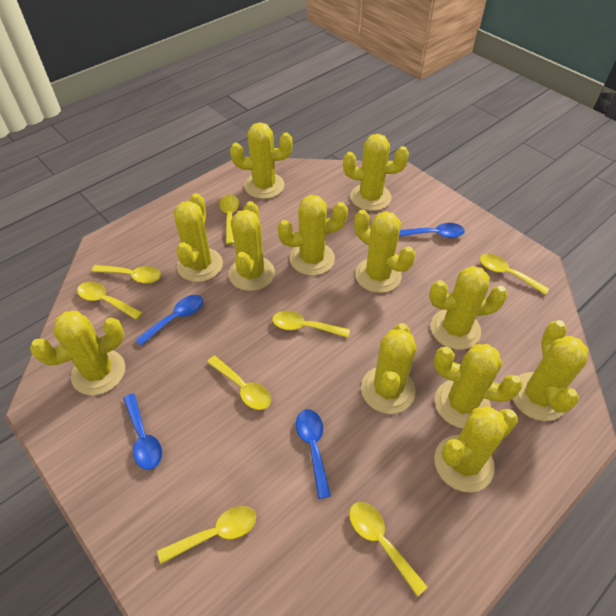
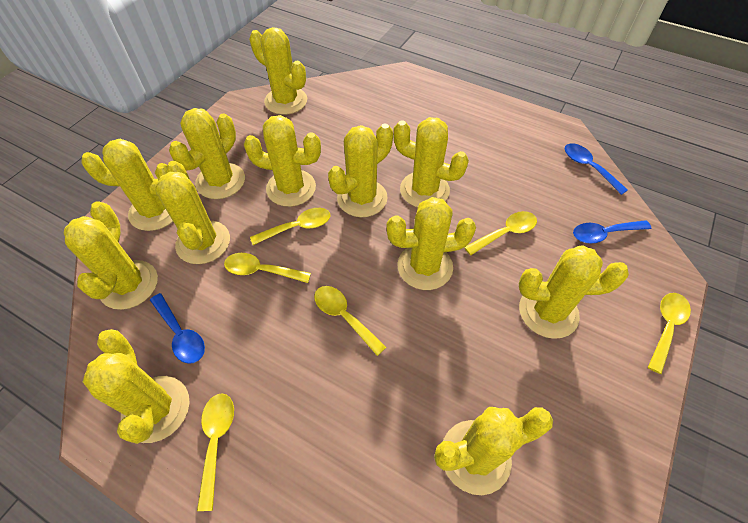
blue spoon: [123,393,162,470] [135,295,203,346] [296,409,331,499] [399,223,465,238] = 4 -> [150,293,205,364] [565,143,628,195] [573,220,651,243] = 3
yellow spoon: [77,282,143,320] [91,265,161,284] [157,506,256,564] [207,356,271,410] [219,195,239,245] [272,311,350,338] [349,502,427,597] [480,254,549,295] = 8 -> [197,393,234,511] [224,253,311,283] [250,208,330,245] [314,286,386,356] [464,211,537,255] [648,293,691,374] = 6

